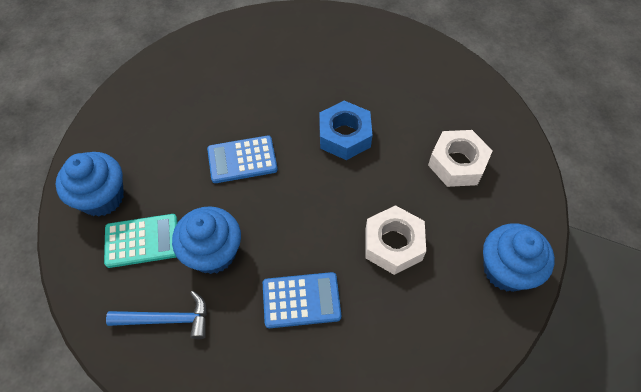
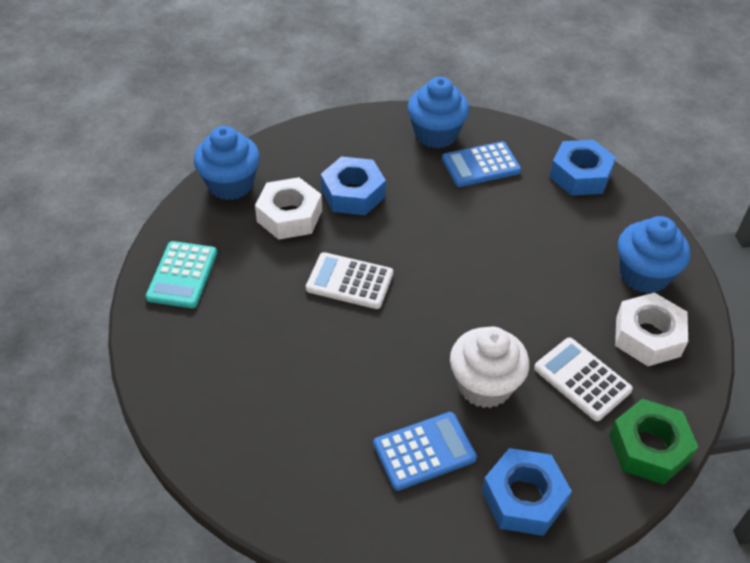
blue hammer: [106,291,207,339] = 1 -> none = 0
blue nut: [319,101,373,160] = 1 -> [321,157,386,215] [482,448,572,536] [550,140,616,196] = 3
green nut: none = 0 -> [609,399,698,485] = 1
white calculator: none = 0 -> [306,252,393,309] [534,337,633,421] = 2
white cupcake: none = 0 -> [450,326,529,408] = 1

